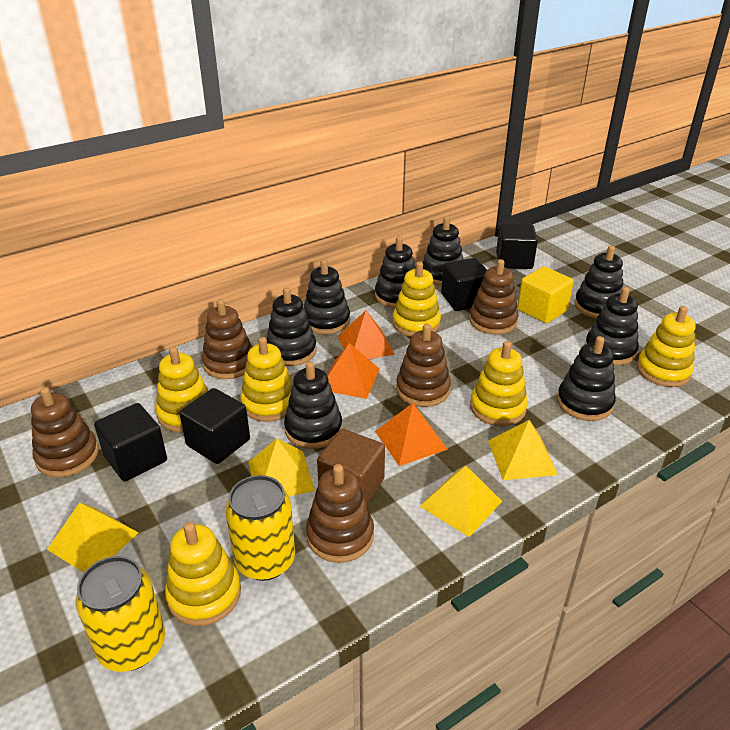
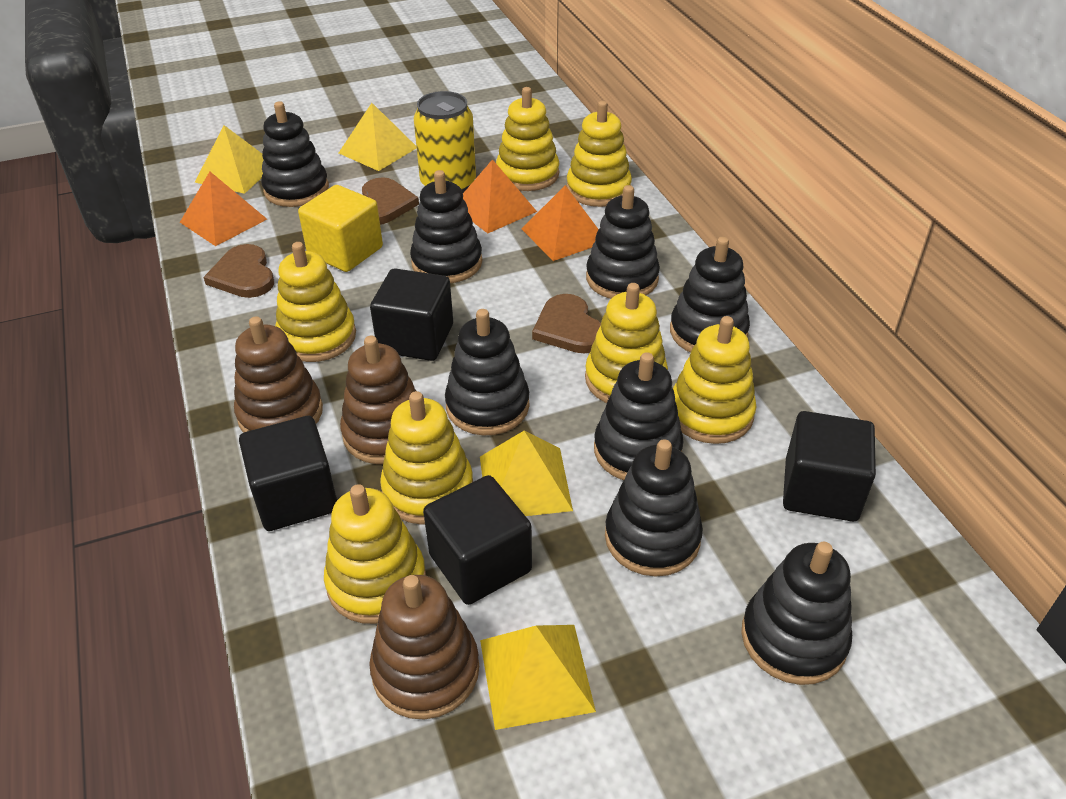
brown cube: [317,429,385,503] = 1 -> none = 0
brown heart: none = 0 -> [204,244,274,298] [362,177,419,225] [532,294,601,354] = 3
brown stacking toy: [31,387,99,478] [202,299,252,379] [306,464,374,563] [396,324,451,407] [469,259,518,335] = 5 -> [234,316,323,433] [340,336,416,464] [369,575,479,720] = 3
yellow can: [76,556,165,672] [225,475,295,581] = 2 -> [414,91,476,193] = 1
yellow stacking toy: [155,346,208,432] [165,522,241,626] [240,337,293,422] [392,262,441,337] [470,341,528,426] [637,306,696,387] = 6 -> [275,242,356,362] [324,484,426,624] [380,391,473,525] [496,87,560,191] [566,101,632,207] [585,283,668,403] [673,316,756,444] = 7

